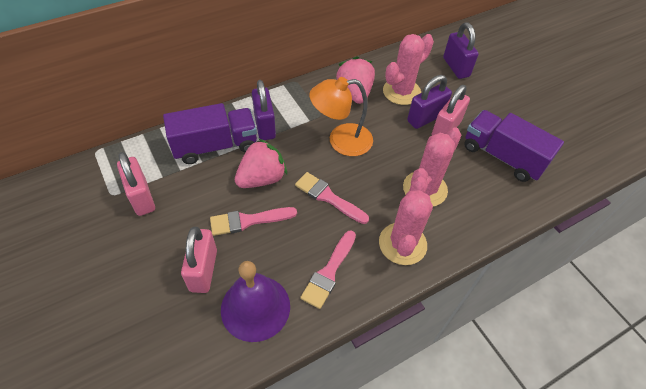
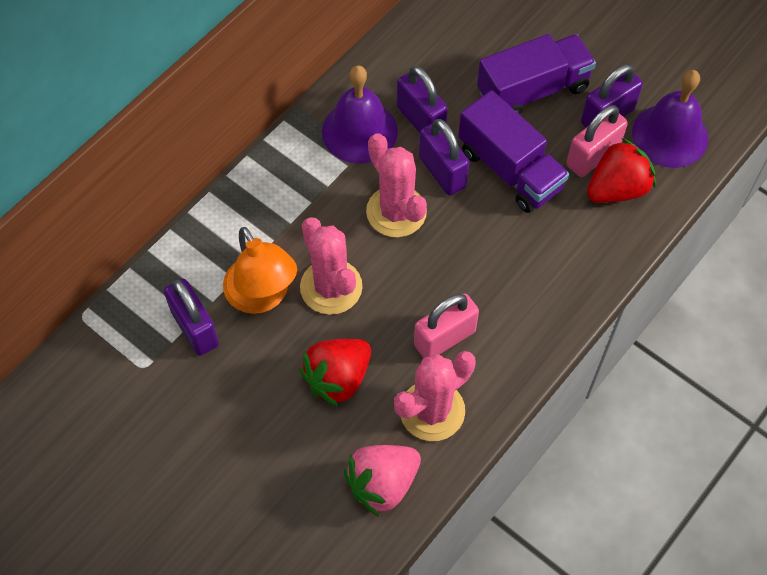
pink brush: [210,207,297,236] [295,172,369,224] [300,230,356,309] = 3 -> none = 0
pink padlock: [117,152,155,216] [181,227,217,293] [431,85,470,136] = 3 -> [414,293,479,358] [567,105,628,177] = 2
pink strawberry: [235,139,287,188] [336,56,375,104] = 2 -> [344,445,421,517] = 1
purple bell: [221,261,290,342] = 1 -> [322,65,398,164] [632,70,708,168] = 2
purple padlock: [252,80,276,140] [407,75,452,129] [443,23,479,79] = 3 -> [164,279,219,356] [397,66,448,133] [419,119,469,196] [581,64,643,128] = 4
red strawberry: none = 0 -> [299,339,371,407] [587,138,656,203] = 2

